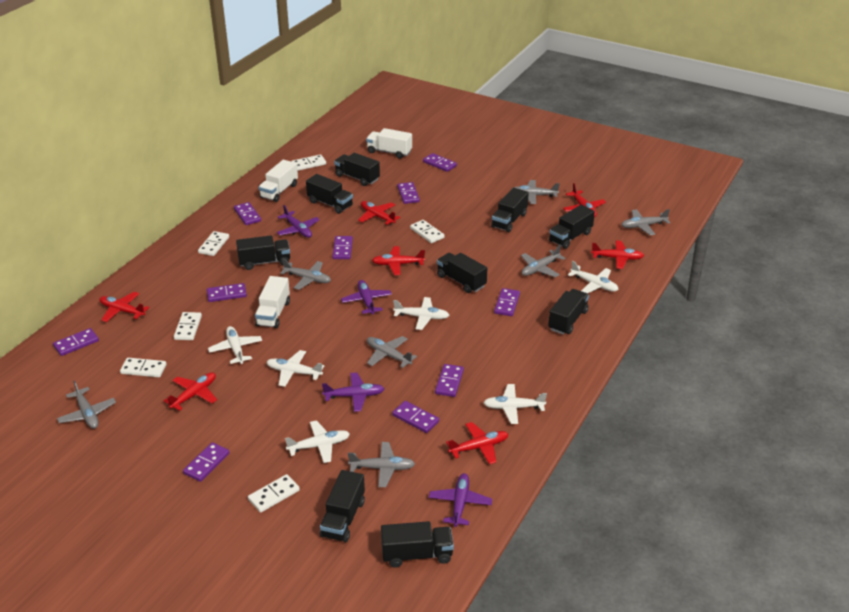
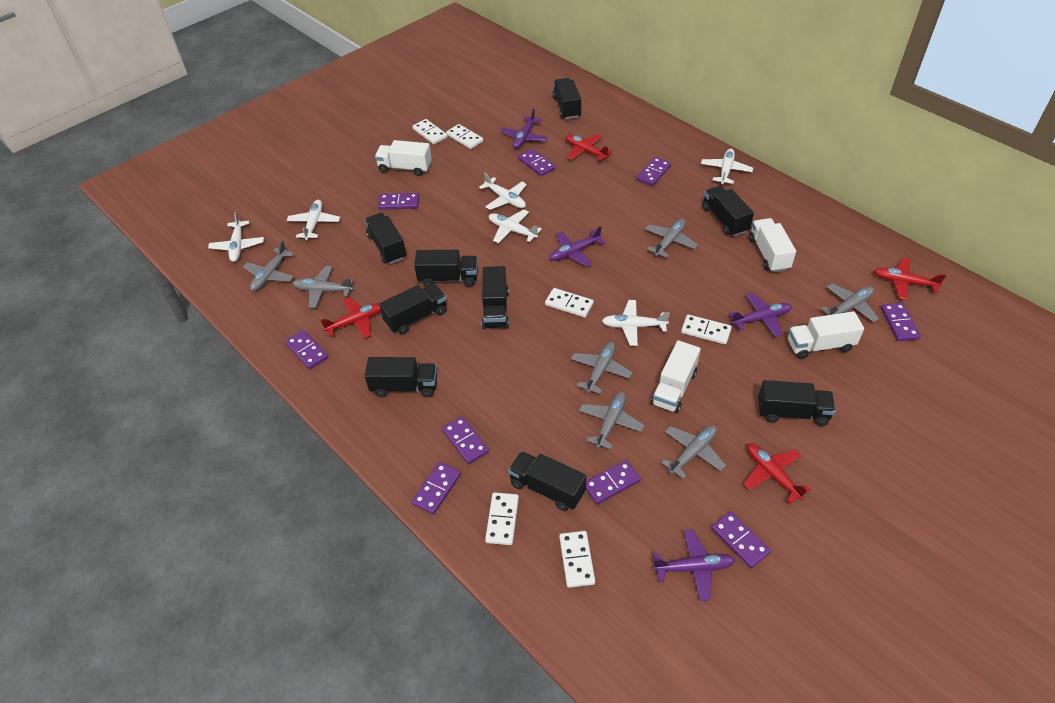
purple domino: [53,328,99,356] [183,442,229,482] [207,283,247,302] [234,202,261,225] [332,236,353,259] [392,401,439,433] [397,182,420,204] [423,153,457,172] [435,364,464,397] [494,288,520,316] = 10 -> [285,330,328,369] [378,193,419,210] [412,462,461,515] [442,416,489,464] [518,149,556,176] [586,460,641,504] [636,157,671,186] [711,511,771,568] [881,303,921,341] = 9
red plane: [99,292,149,322] [164,372,217,411] [358,201,400,225] [372,246,425,275] [446,422,508,464] [563,183,606,218] [591,240,644,269] = 7 -> [320,297,381,338] [565,134,612,161] [744,443,811,504] [874,258,946,300] = 4
white truck: [255,276,290,328] [258,160,298,202] [366,128,412,159] = 3 -> [375,140,432,176] [651,340,701,413] [749,218,796,273] [788,311,864,359] = 4

